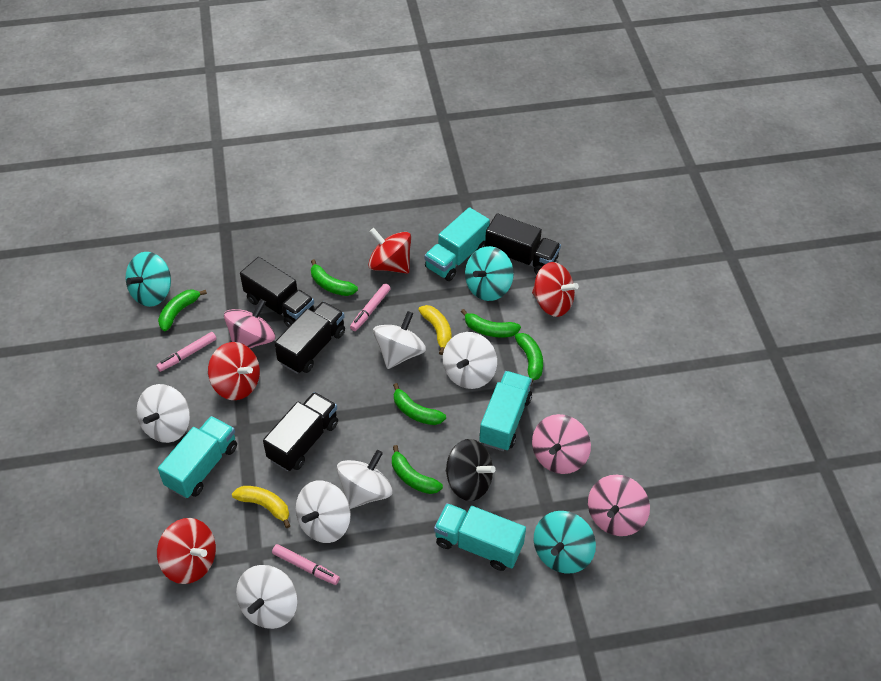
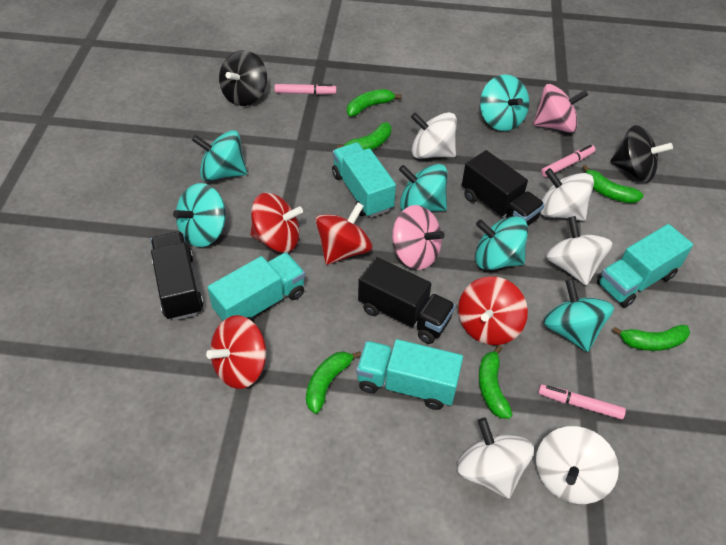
black spinning top: [446,439,496,501] = 1 -> [219,50,267,106] [610,125,673,183] = 2
black truck: [240,257,315,328] [263,392,338,471] [274,301,345,374] [485,213,561,275] = 4 -> [151,232,204,321] [358,257,455,344] [462,150,545,226] = 3
pink spinning top: [224,299,275,348] [532,414,591,474] [588,475,650,536] = 3 -> [392,205,445,270] [533,84,588,133] = 2
turquoise spinning top: [126,252,171,307] [465,246,514,301] [534,511,596,574] = 3 -> [173,183,226,247] [192,130,247,181] [399,164,448,211] [475,216,528,270] [480,74,529,131] [543,279,614,352] = 6
white spinning top: [137,384,190,443] [236,565,297,629] [296,481,351,543] [337,450,393,509] [373,311,426,369] [443,332,497,389] = 6 -> [411,112,457,159] [457,418,534,499] [536,426,619,504] [541,168,594,221] [546,216,612,286] = 5
yellow banana: [232,486,290,528] [418,305,452,355] = 2 -> none = 0

